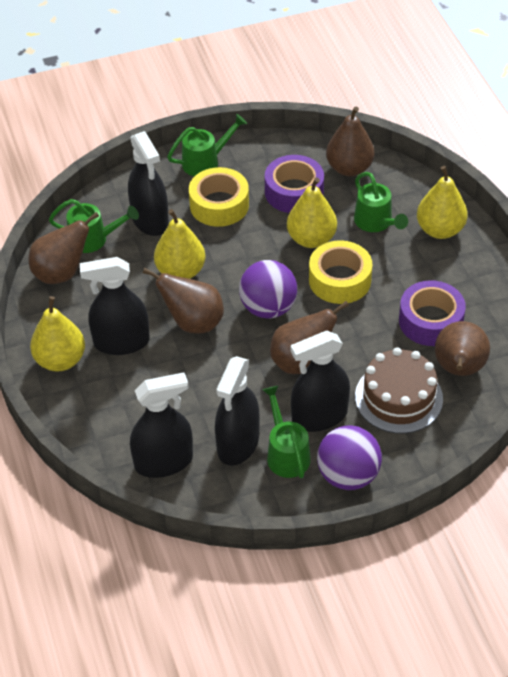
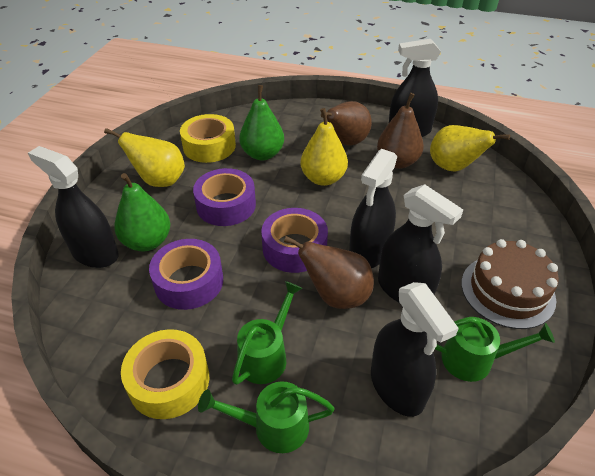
brown pear: [29,212,99,284] [143,268,224,334] [270,301,349,374] [326,107,375,176] [435,321,490,376] = 5 -> [284,236,374,309] [321,101,372,146] [377,93,424,169] = 3
green pear: none = 0 -> [114,173,170,251] [239,85,284,160] = 2
green watering can: [49,199,139,253] [167,114,247,176] [262,385,311,478] [354,172,408,232] = 4 -> [198,381,335,453] [232,281,303,385] [435,317,555,382] = 3
purple ball: [239,260,297,319] [317,425,382,490] = 2 -> none = 0
purple tape: [265,155,324,213] [399,280,466,346] = 2 -> [149,239,223,310] [193,168,256,226] [261,208,328,273] = 3
yellow pear: [30,296,85,371] [154,209,205,279] [287,177,337,248] [417,166,468,239] = 4 -> [104,128,185,187] [300,108,348,186] [430,125,510,172] = 3

